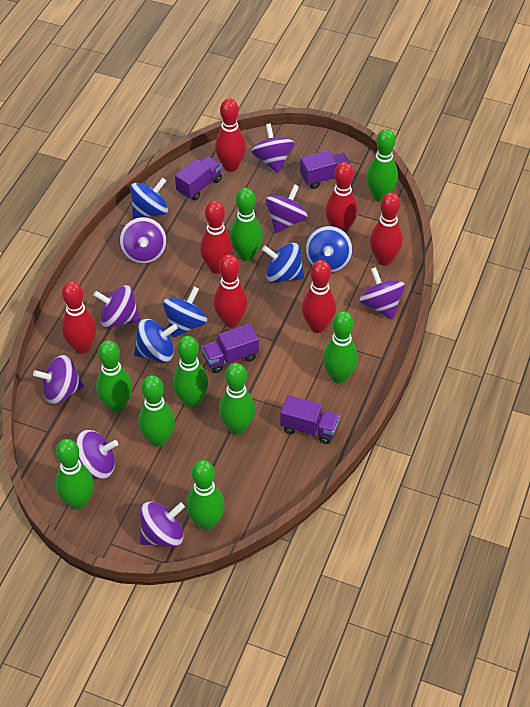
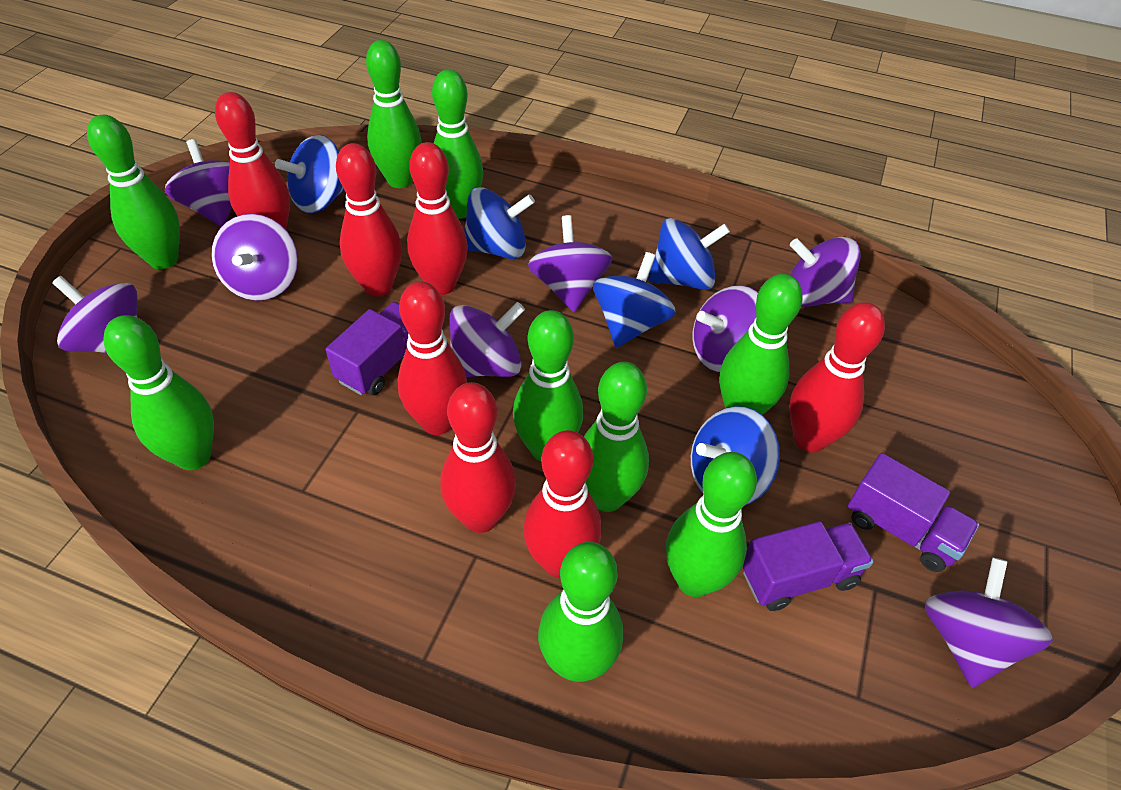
purple truck: [175,156,222,200] [202,324,259,373] [280,395,340,444] [300,150,351,189] = 4 -> [326,302,408,396] [743,521,874,611] [848,453,979,572] = 3

